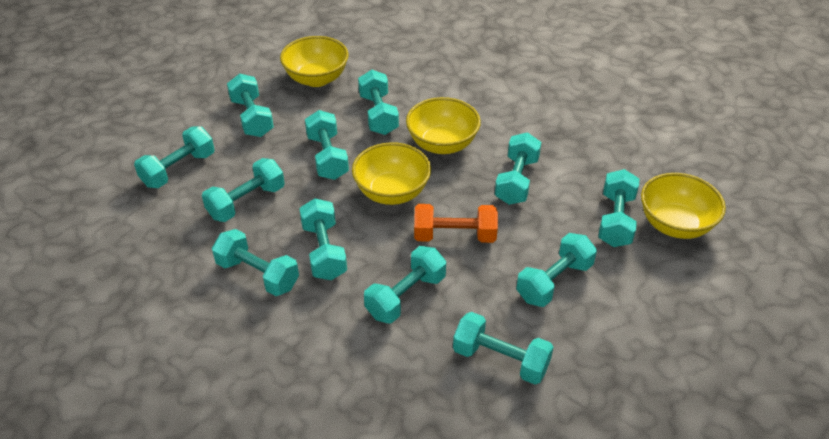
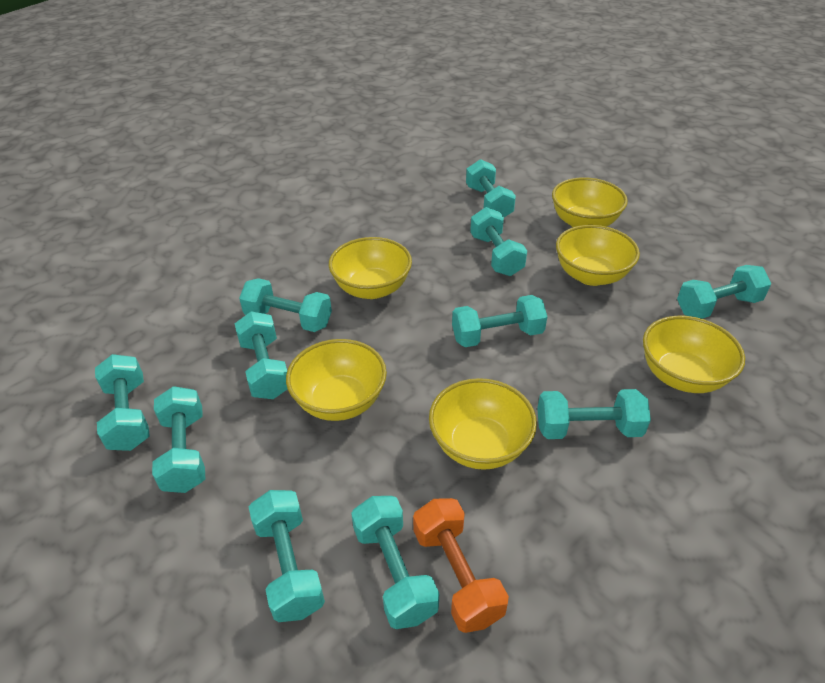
turquoise dumbbell: [134,126,215,188] [202,158,285,222] [212,229,299,296] [227,73,274,137] [299,198,347,280] [305,110,349,180] [358,70,399,135] [364,246,446,324] [453,312,554,385] [495,132,541,205] [516,233,597,307] [598,169,639,247] = 12 -> [95,354,150,451] [152,386,205,493] [235,311,287,399] [239,278,332,332] [249,490,325,622] [351,496,439,629] [452,295,547,347] [466,159,516,217] [470,207,527,276] [537,389,651,439] [677,265,771,319] = 11
yellow bowl: [280,36,349,87] [352,142,431,205] [406,97,481,154] [641,173,726,239] = 4 -> [286,339,387,421] [329,237,412,299] [429,378,537,470] [552,177,628,227] [556,225,640,286] [643,316,745,393] = 6

